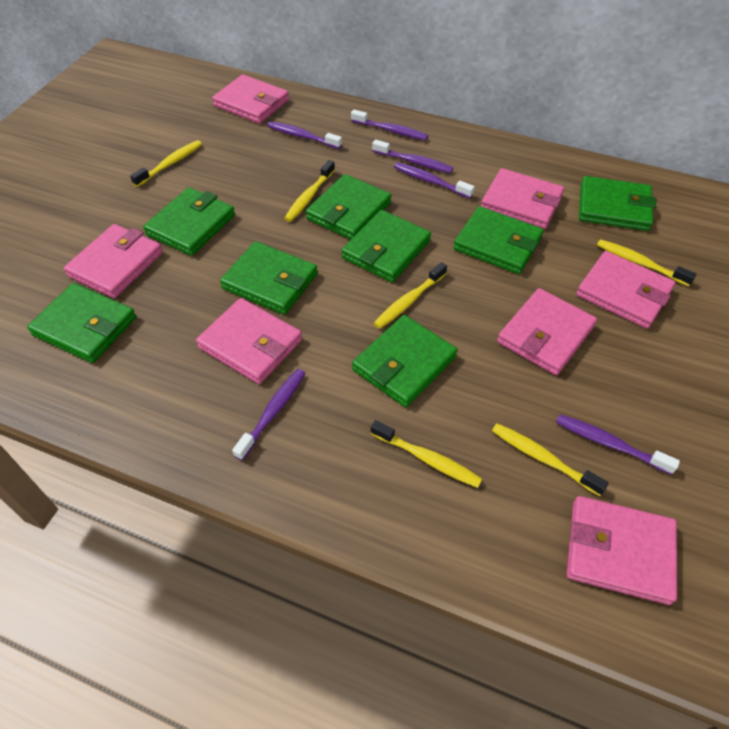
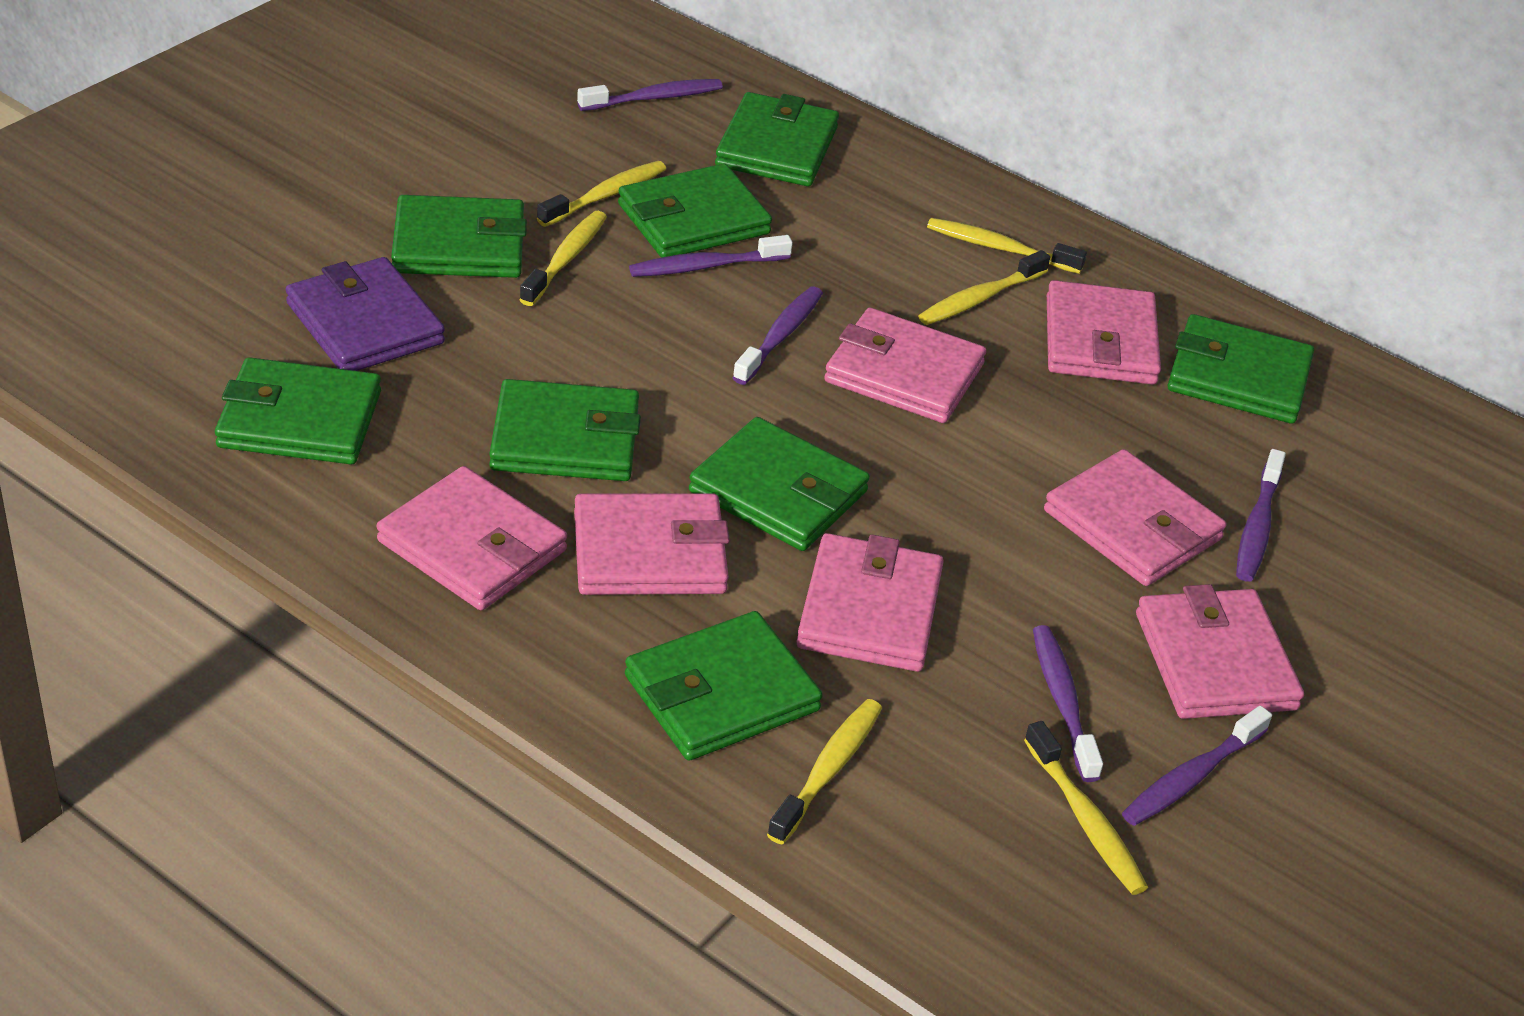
purple wallet: none = 0 -> [286,257,445,371] = 1

